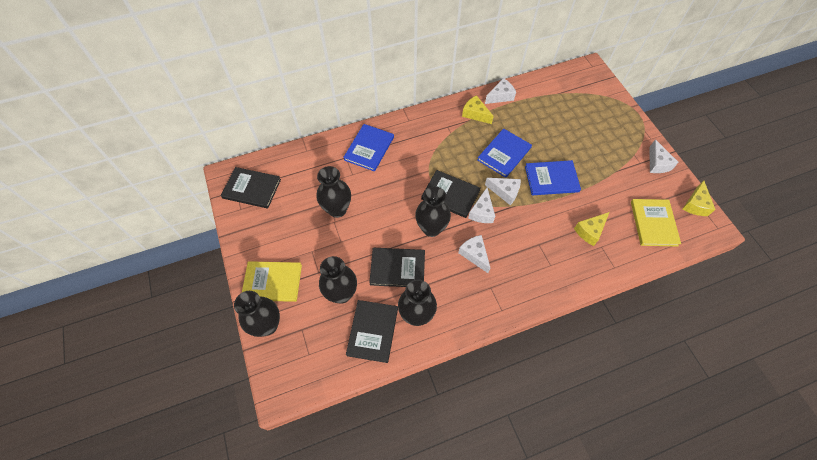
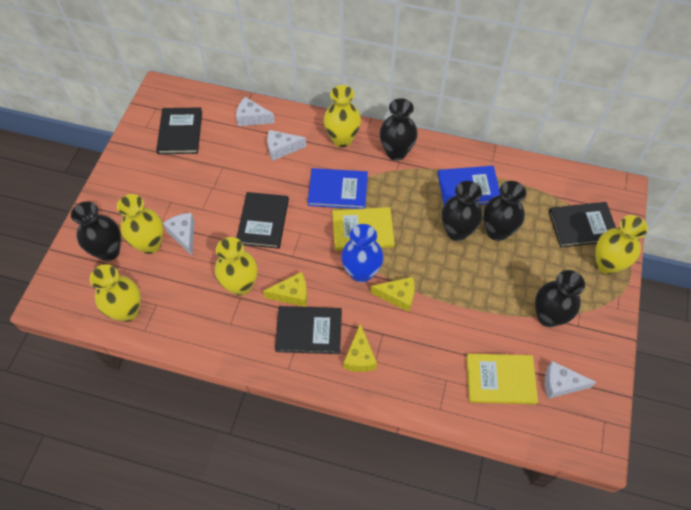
blue book: [343,124,394,172] [477,128,532,178] [525,160,581,195] = 3 -> [308,168,368,209] [438,166,500,205] = 2
blue vase: none = 0 -> [341,224,383,283] = 1
white cheese: [458,235,490,273] [468,188,495,223] [485,78,516,104] [485,178,521,205] [650,139,679,173] = 5 -> [163,213,195,256] [236,97,275,126] [267,130,306,161] [545,361,596,399] = 4
yellow vase: none = 0 -> [90,264,141,322] [117,194,163,254] [215,237,258,296] [324,85,361,147] [595,215,648,274] = 5

